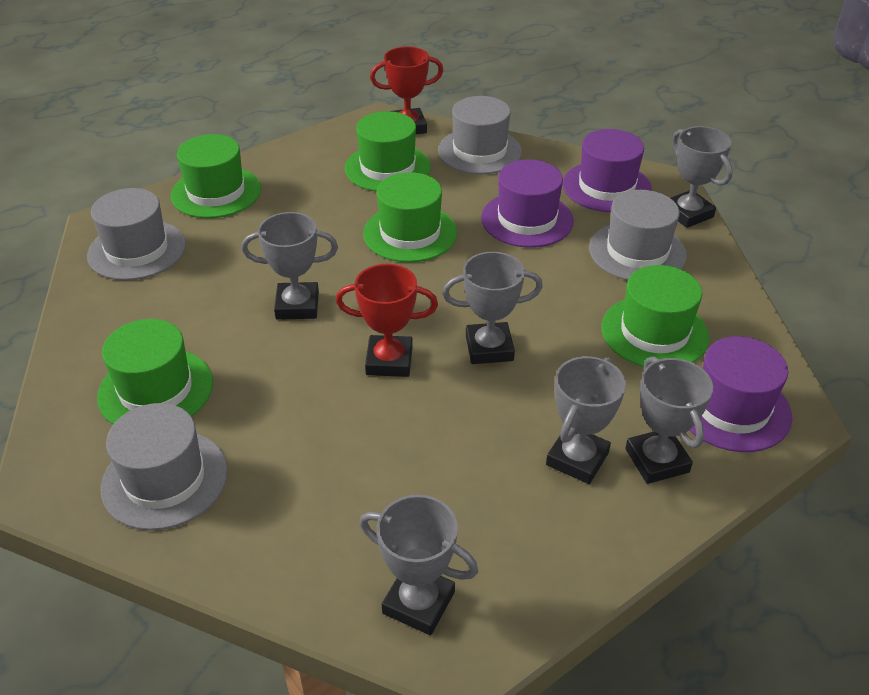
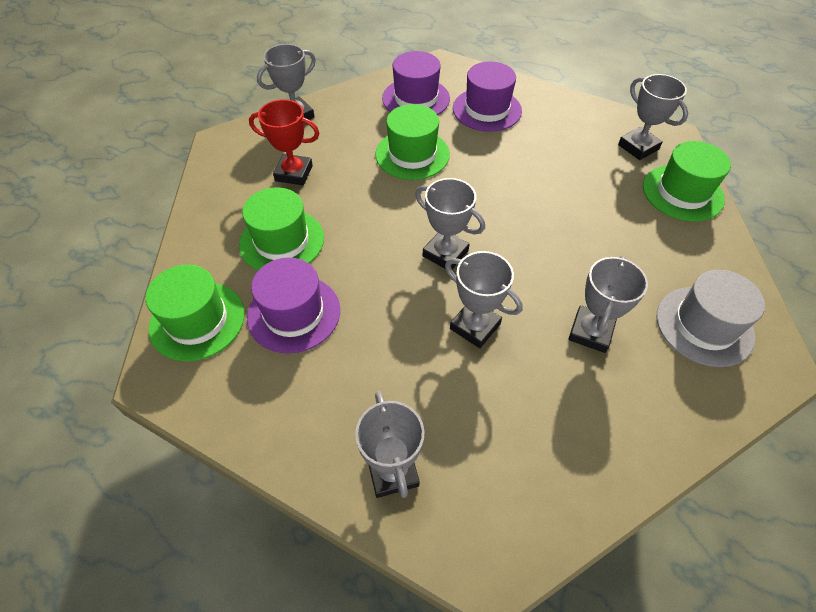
green hat: [97,319,213,424] [171,134,261,218] [345,111,431,192] [363,172,457,262] [601,265,709,367] = 5 -> [145,265,245,361] [239,188,324,271] [375,104,450,180] [643,141,731,222] = 4
grey hat: [87,188,186,281] [101,403,228,530] [438,96,522,174] [589,190,687,280] = 4 -> [657,270,765,367] = 1
red trophy: [336,264,438,377] [370,46,443,134] = 2 -> [249,99,320,185] = 1

